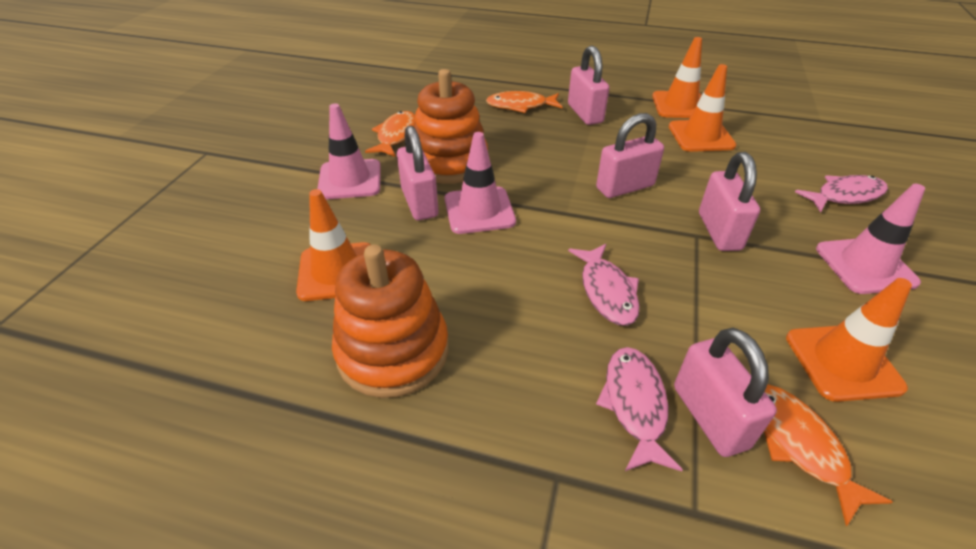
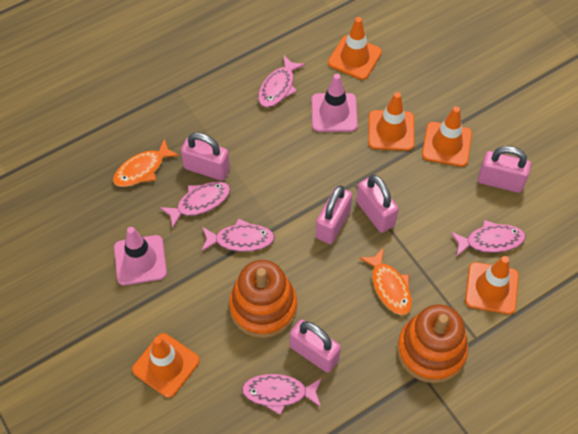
orange fish: [365,111,416,157] [486,91,562,113] [764,384,893,526] = 3 -> [113,138,180,187] [359,248,412,315] = 2
orange traffic cone: [296,189,371,301] [652,37,702,118] [669,64,736,152] [786,278,912,402] = 4 -> [132,333,200,398] [328,17,382,80] [368,92,415,151] [422,106,472,167] [465,256,519,314] = 5
pink fish: [568,244,640,326] [596,347,683,471] [795,175,888,212] = 3 -> [160,182,230,229] [201,218,275,252] [242,374,322,415] [258,55,305,108] [450,220,525,257] = 5
pink traffic cone: [317,103,381,199] [445,132,516,234] [816,184,925,294] = 3 -> [114,227,167,285] [312,74,358,132] = 2

